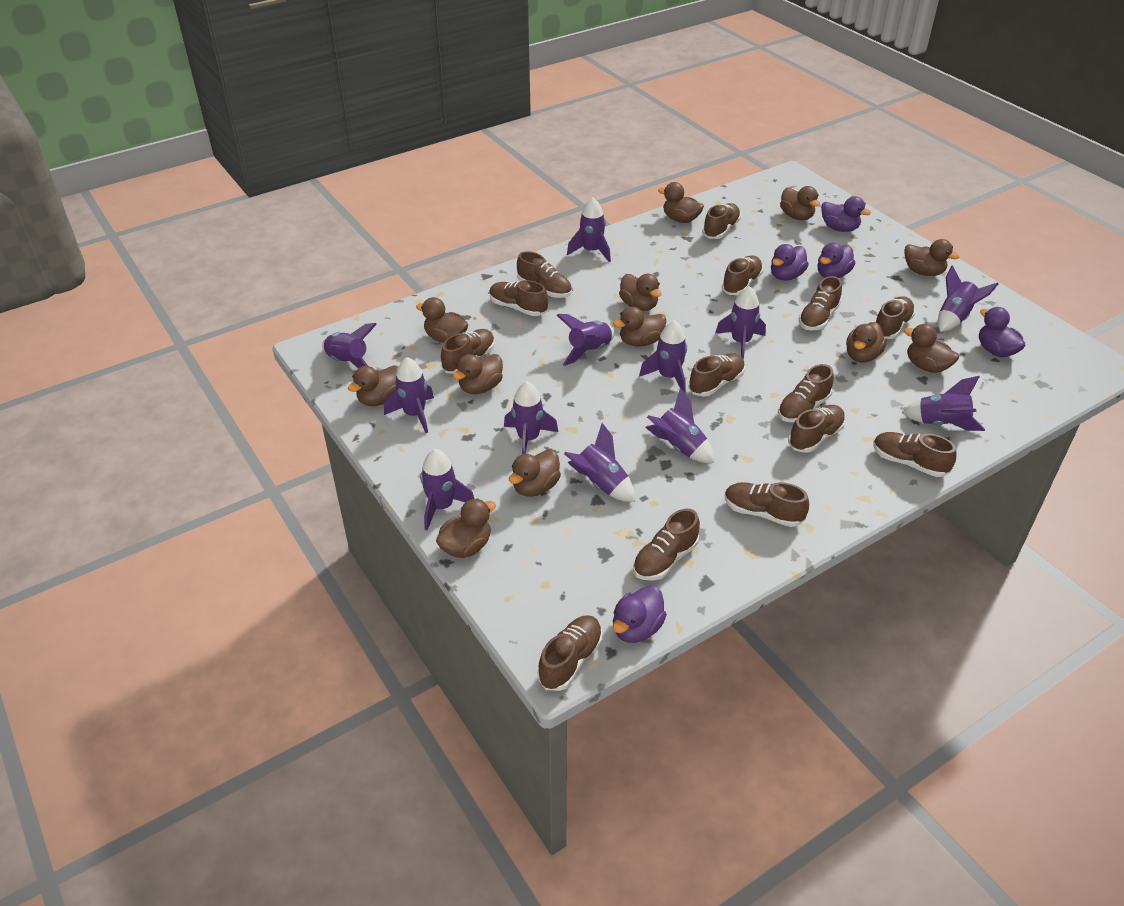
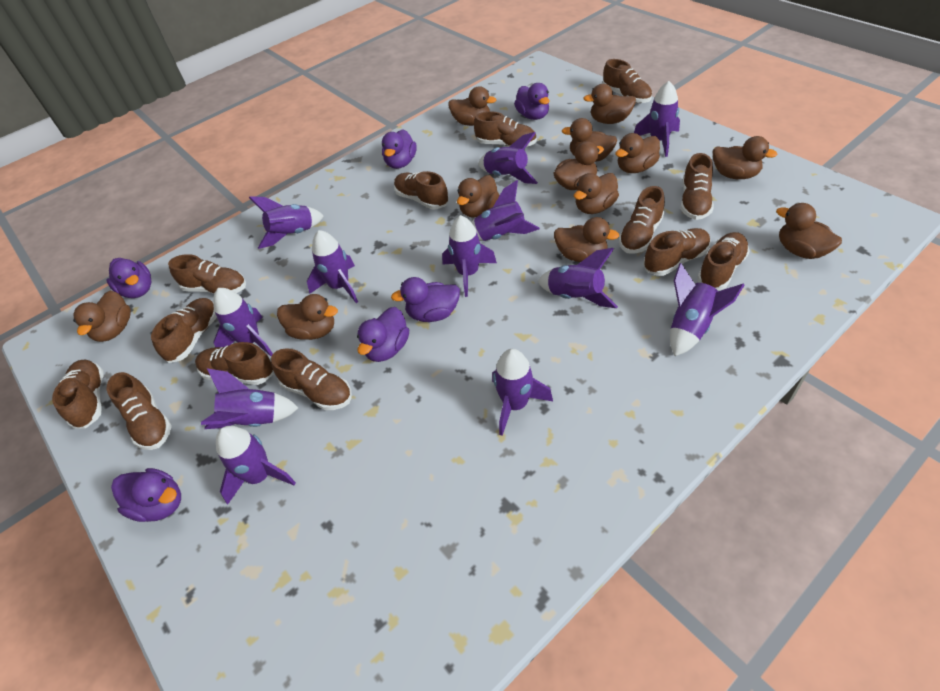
brown shoe: [441,329,495,374] [490,280,548,316] [517,251,572,298] [537,615,603,691] [633,509,700,581] [688,353,745,397] [702,203,741,239] [722,256,763,295] [725,482,809,527] [778,364,834,423] [788,405,846,453] [799,276,842,330] [873,432,957,477] [876,296,915,339] = 14 -> [52,360,103,429] [107,372,172,450] [151,298,217,363] [168,254,246,294] [195,342,274,385] [271,348,352,410] [394,171,449,209] [474,111,537,147] [603,59,652,103] [618,186,665,254] [643,228,710,276] [681,153,713,220] [697,232,750,290] = 13
purple duck: [613,585,667,643] [771,244,809,280] [817,242,855,278] [821,196,871,232] [979,307,1026,357] = 5 -> [106,258,151,298] [111,468,181,522] [357,307,409,362] [382,129,417,169] [391,277,460,322] [514,83,550,120] = 6

